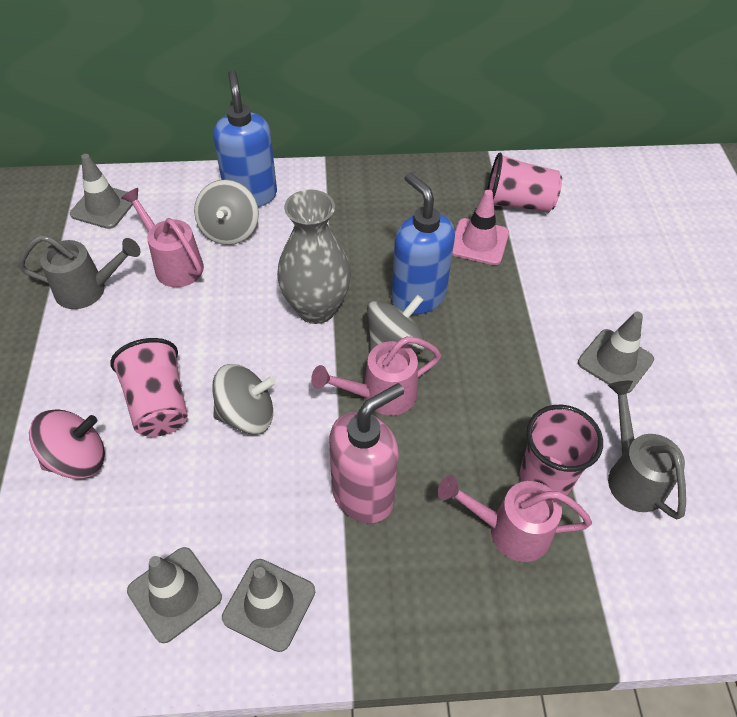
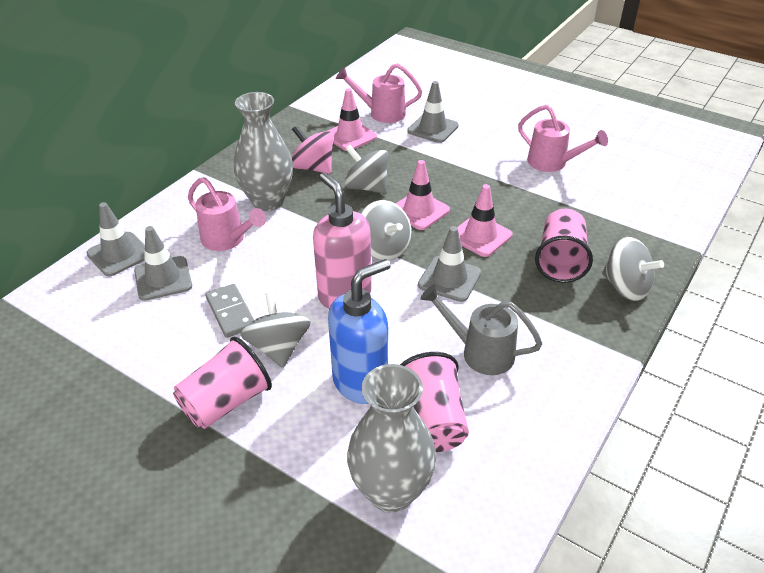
blue soap dispenser: [213,70,277,207] [391,172,455,315] = 2 -> [328,259,390,404] = 1
grey domino: none = 0 -> [205,284,254,338] = 1
grey spinning top: [194,179,259,245] [212,364,276,434] [367,295,425,353] = 3 -> [240,292,310,368] [344,145,389,194] [361,200,411,261] [602,237,664,301] = 4
grey vase: [277,190,351,324] = 1 -> [234,92,293,211] [347,364,436,513] = 2
grey watering can: [18,235,140,309] [608,381,686,519] = 2 -> [420,284,542,375] = 1
pink traffic cone: [452,190,509,265] = 1 -> [328,88,377,151] [396,160,450,230] [457,184,512,257] = 3

